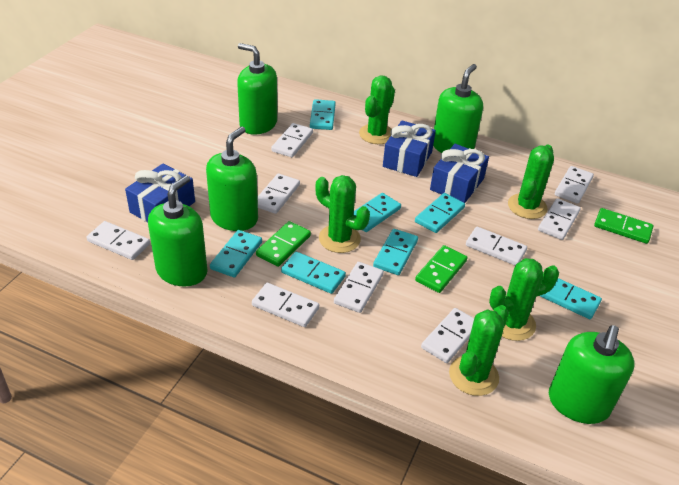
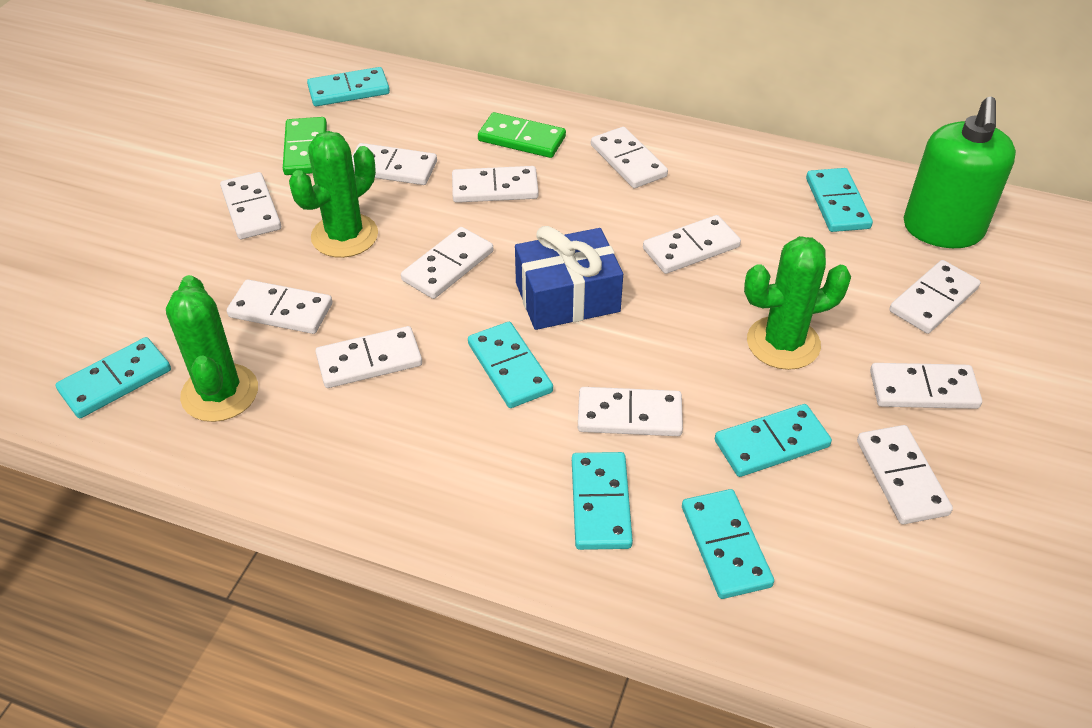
blue gift: [125,164,195,222] [383,121,436,177] [430,144,489,203] = 3 -> [515,226,623,330] = 1
green cactus: [316,175,370,253] [359,75,395,144] [449,305,509,396] [489,258,559,341] [508,145,554,219] = 5 -> [166,275,258,422] [289,131,378,258] [744,236,851,370] = 3
green domino: [256,221,311,267] [415,245,467,293] [594,208,653,244] = 3 -> [283,117,327,175] [478,112,566,158] = 2
green soap dispenser: [148,175,208,286] [206,127,258,231] [237,43,277,135] [433,64,483,153] [549,325,635,424] = 5 -> [904,97,1016,248] = 1
white domino: [87,221,150,260] [252,283,319,327] [258,173,300,214] [271,123,313,157] [334,262,384,313] [421,308,474,363] [466,227,527,265] [538,199,580,240] [555,166,594,204] = 9 -> [220,172,281,239] [227,279,332,334] [315,326,422,388] [352,143,437,185] [401,227,493,299] [452,166,539,203] [578,387,683,436] [591,127,668,188] [643,215,741,274] [857,425,953,524] [870,363,982,409] [889,260,981,334] = 12

